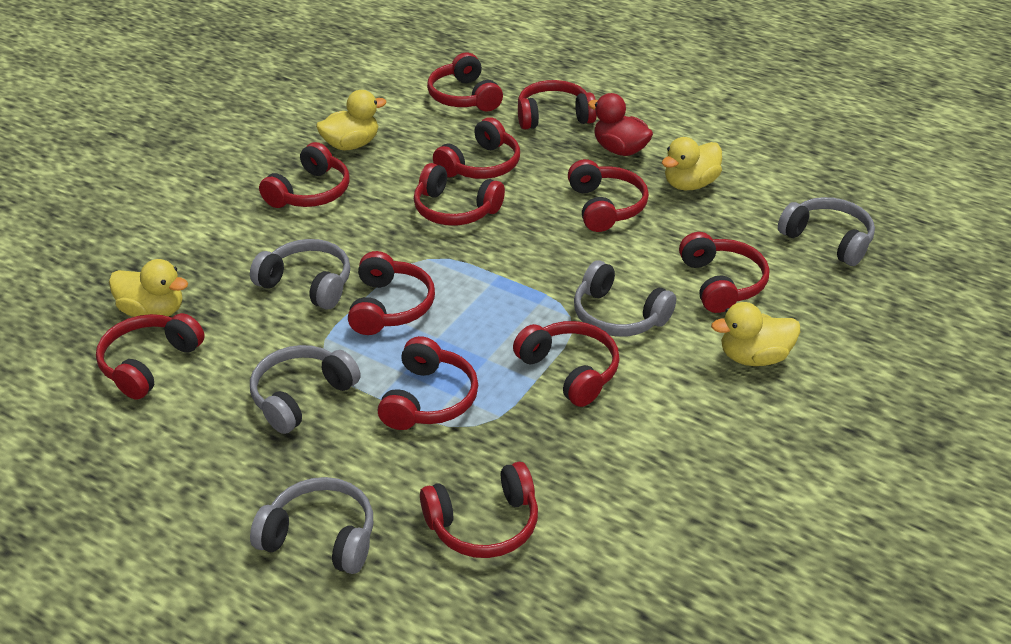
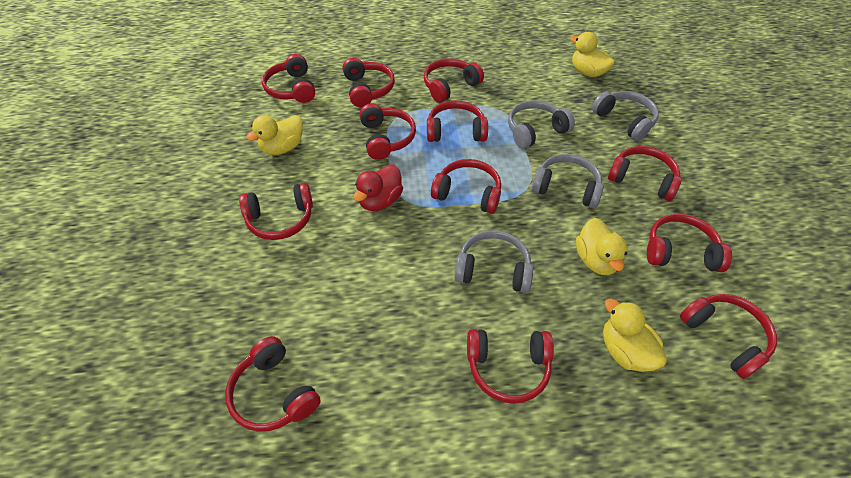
grey headphones: [250,239,350,309] [250,345,361,434] [250,477,373,574] [574,260,676,337] [778,197,875,266] = 5 -> [454,230,533,293] [508,100,575,149] [532,154,604,208] [592,91,659,141] = 4

